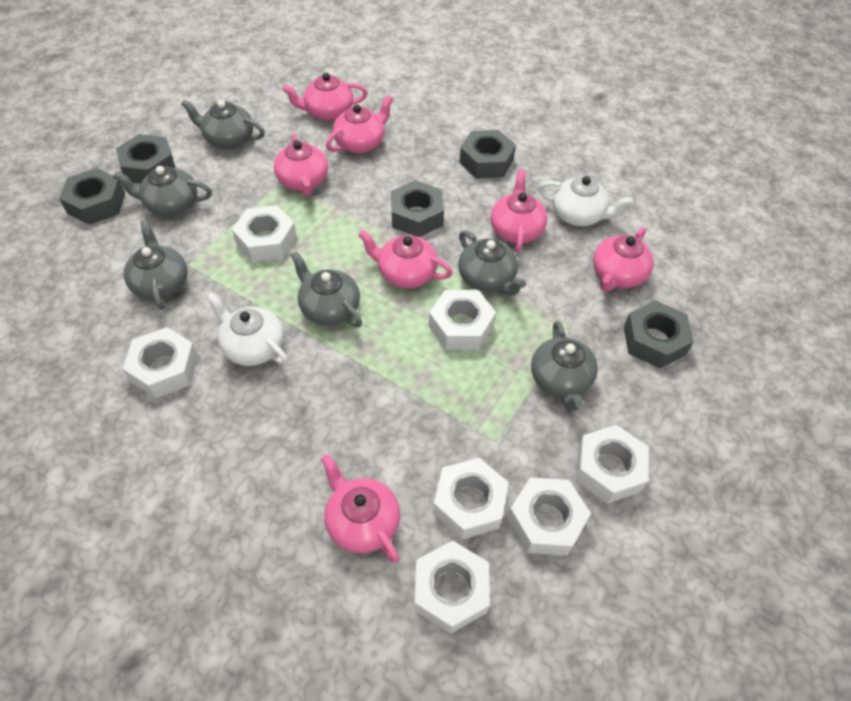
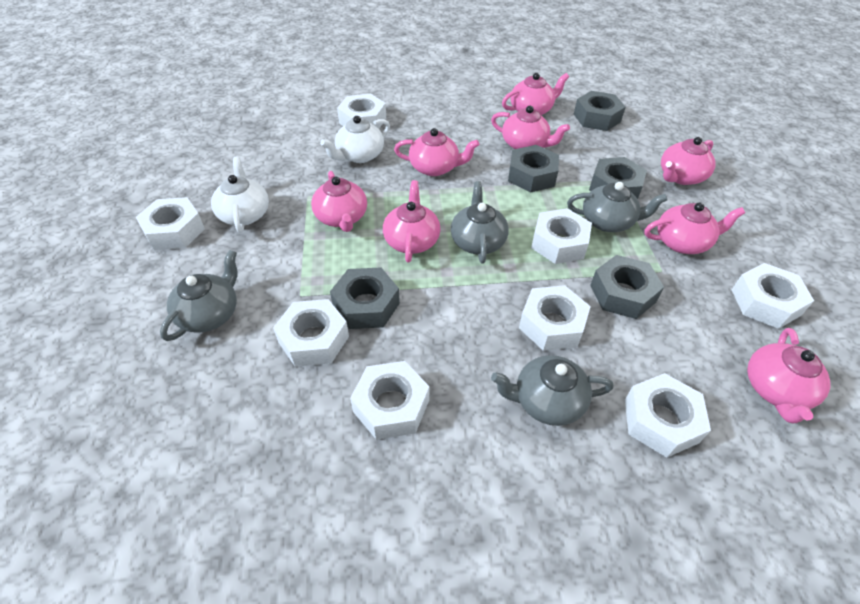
grey teapot: [113,166,212,216] [124,220,187,310] [181,99,265,149] [291,251,362,327] [458,230,526,296] [531,321,598,411] = 6 -> [160,250,238,341] [451,181,509,264] [491,355,614,426] [567,182,667,232] = 4
pink teapot: [274,133,328,196] [282,73,368,121] [321,454,400,563] [326,95,393,153] [358,230,453,288] [491,169,548,252] [593,227,654,291] = 7 -> [311,171,367,232] [383,180,441,263] [394,128,479,176] [491,106,570,149] [502,73,569,115] [645,202,745,254] [661,137,716,185] [747,328,830,423] = 8
white nut: [122,327,198,398] [232,205,297,262] [415,541,490,634] [429,290,496,350] [433,458,509,540] [507,477,591,556] [575,425,649,504] = 7 -> [136,197,205,250] [273,299,349,367] [337,94,386,129] [350,361,430,440] [519,285,591,351] [531,208,592,264] [625,373,711,458] [732,263,814,329] = 8

